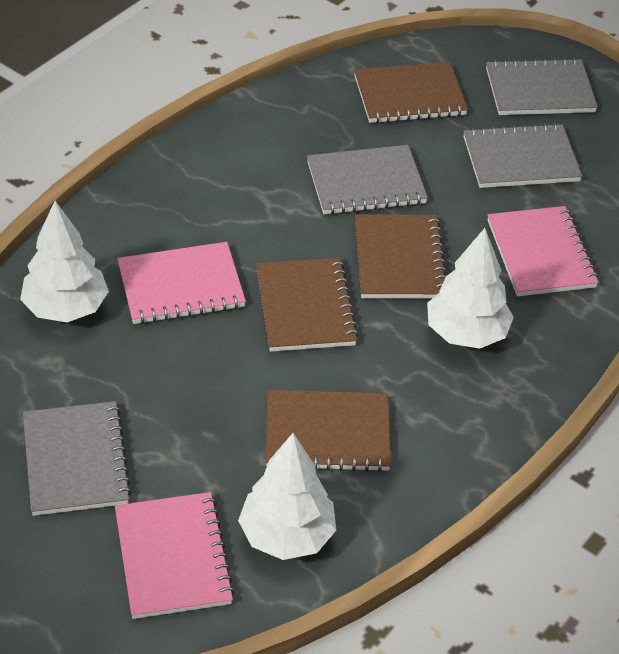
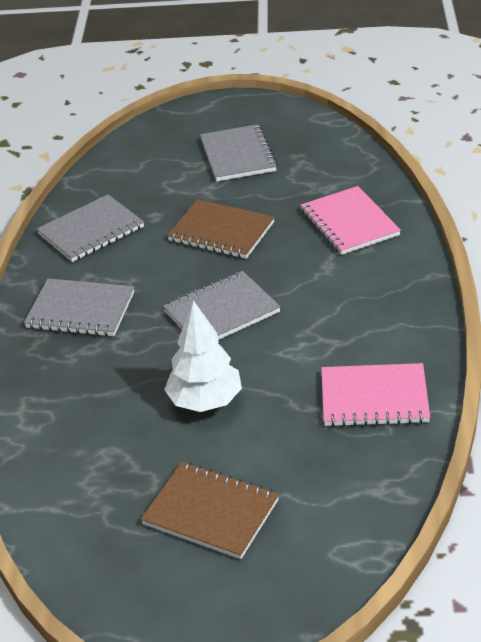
brown notebook: [256,258,359,352] [266,390,391,472] [354,62,468,123] [355,214,446,299] = 4 -> [141,462,279,559] [167,199,275,259] = 2
pink notebook: [115,492,235,619] [117,242,246,324] [488,206,598,296] = 3 -> [300,186,401,255] [321,363,430,427] = 2
white tree: [20,201,109,322] [238,433,336,560] [427,228,514,349] = 3 -> [164,300,242,412] = 1

